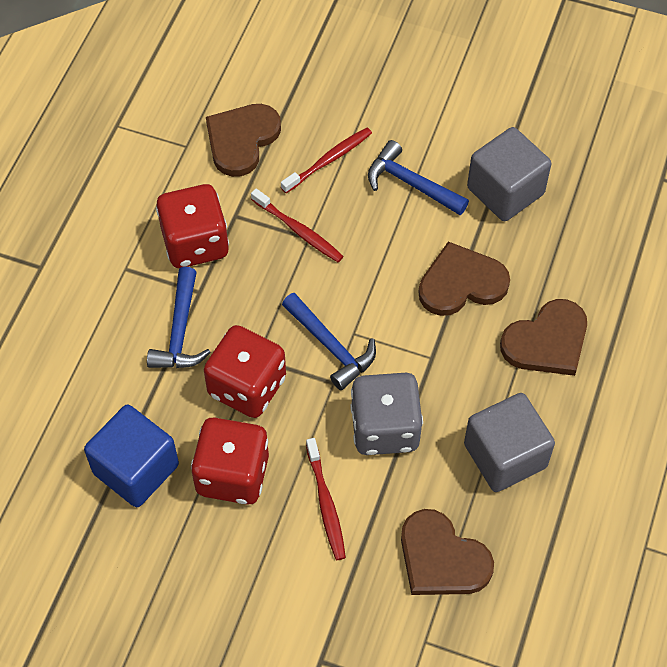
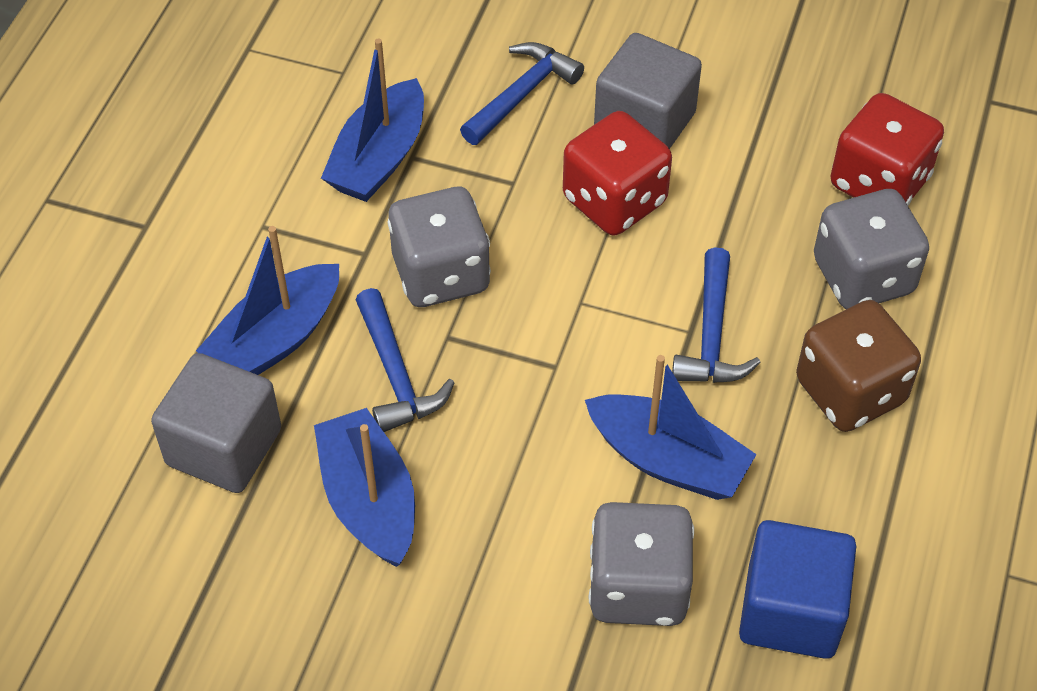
blue boat: none = 0 -> [196,226,339,375] [314,408,415,567] [321,38,424,202] [585,355,757,500] = 4
brown dice: none = 0 -> [796,300,921,432] = 1
brown heart: [206,104,281,177] [401,509,494,595] [418,242,510,316] [500,299,587,376] = 4 -> none = 0
grey dice: [351,373,423,455] = 1 -> [388,187,491,307] [588,502,694,626] [814,189,929,309] = 3
red dice: [156,184,229,268] [191,417,269,505] [204,325,286,418] = 3 -> [563,111,672,236] [831,93,944,206] = 2
red toothbrush: [251,189,344,262] [281,128,372,193] [306,438,346,560] = 3 -> none = 0

